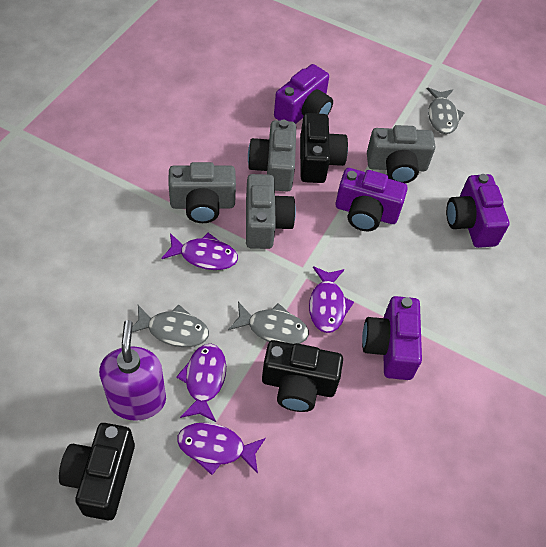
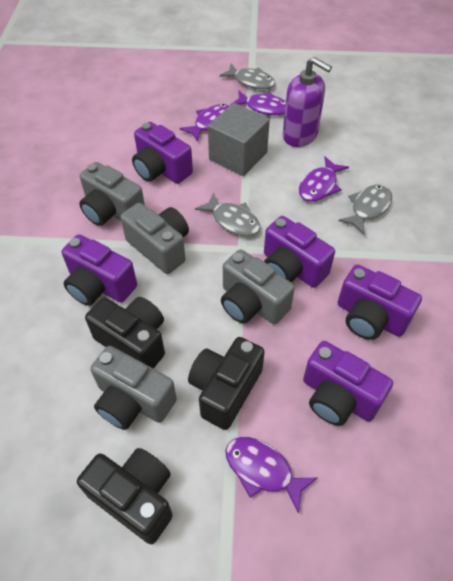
grey cube: none = 0 -> [208,103,270,176] = 1
purple camera: [274,64,333,124] [335,168,408,231] [362,296,422,380] [446,174,510,248] = 4 -> [62,235,137,306] [132,122,193,184] [264,216,335,288] [303,341,393,426] [337,264,422,340] = 5

